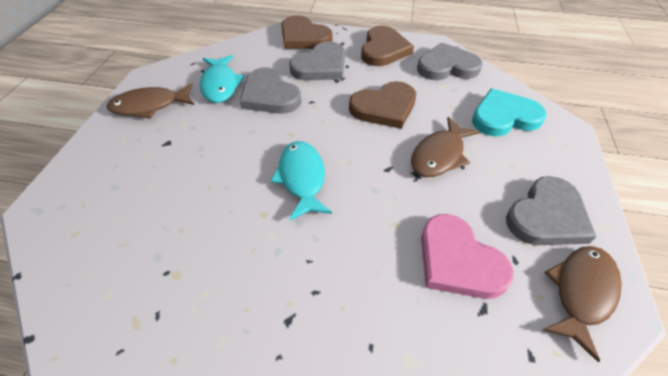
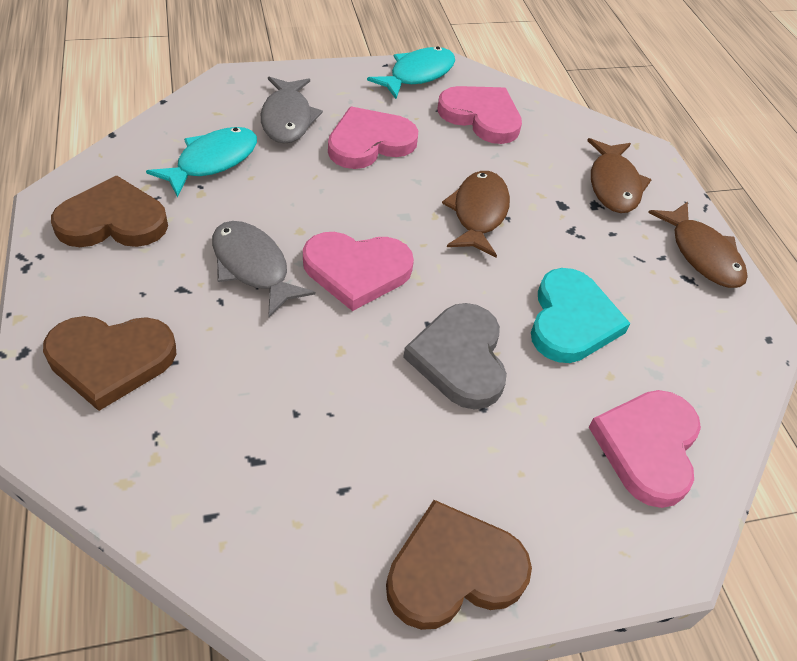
grey fish: none = 0 -> [212,221,315,317] [261,77,323,144] = 2
grey heart: [240,67,301,114] [289,41,345,80] [417,43,483,80] [506,176,596,245] = 4 -> [403,303,507,409] = 1
pink heart: [421,214,514,299] = 1 -> [303,232,414,311] [328,106,418,169] [437,86,522,144] [589,390,701,508] = 4

